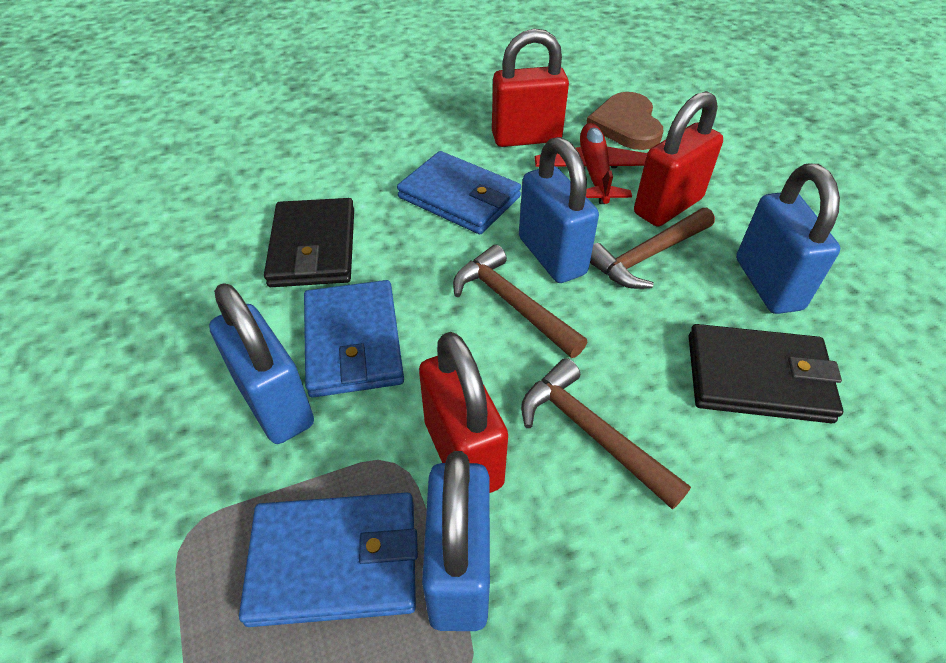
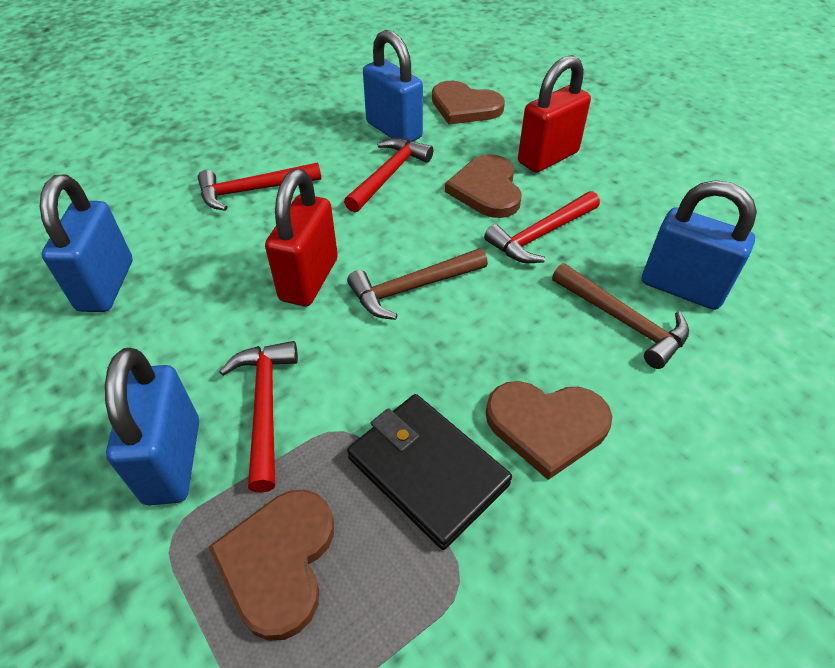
black wallet: [264,198,354,287] [689,324,843,423] = 2 -> [347,394,512,550] = 1
blue wallet: [239,492,418,627] [304,280,404,398] [397,151,521,234] = 3 -> none = 0
brown hammer: [453,245,587,358] [521,358,691,510] [590,208,715,289] = 3 -> [347,248,488,320] [552,263,689,369] = 2
brown heart: [586,92,663,150] = 1 -> [209,490,334,641] [432,81,505,124] [445,154,522,218] [486,381,612,480] = 4
red hammer: none = 0 -> [198,162,321,211] [219,341,298,493] [344,138,433,212] [484,191,600,263] = 4
red padlock: [419,332,508,493] [492,29,569,147] [634,91,723,227] = 3 -> [265,169,338,306] [518,55,591,172] = 2
red plane: [534,123,647,204] = 1 -> none = 0

